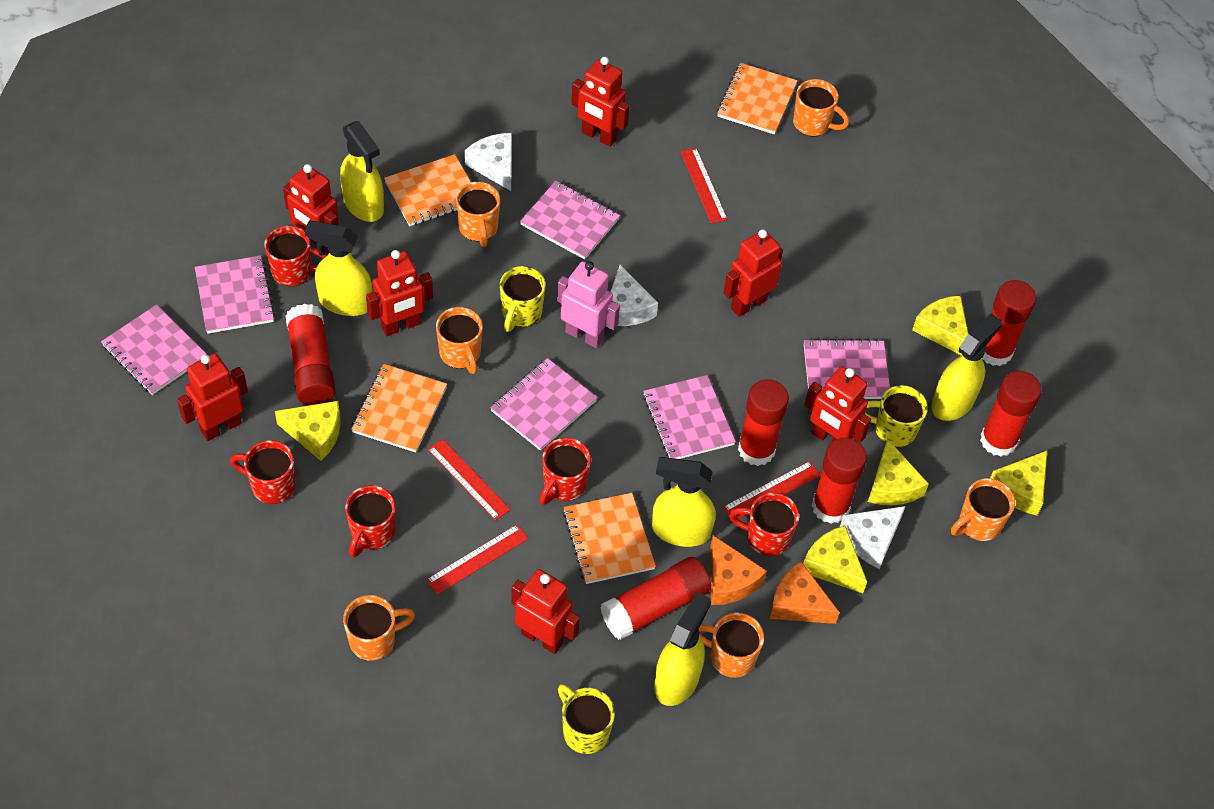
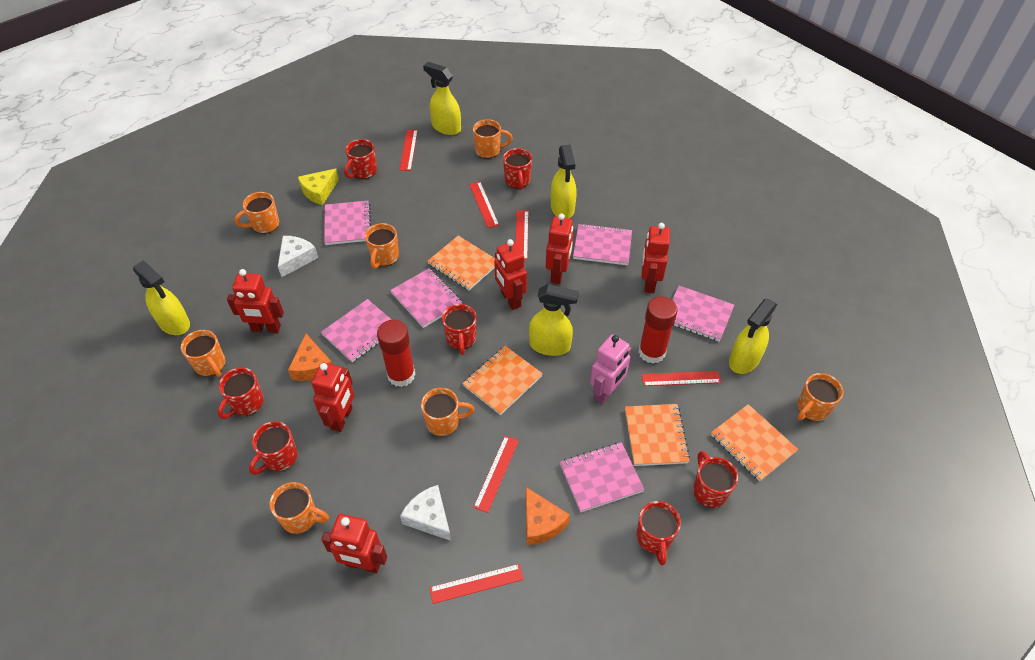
orange mug: [343,595,415,661] [436,307,483,374] [456,182,500,247] [699,612,764,678] [793,79,849,137] [951,478,1015,541] = 6 -> [181,330,225,377] [235,192,279,234] [269,482,329,534] [365,223,399,269] [421,388,475,436] [473,119,513,158] [797,373,843,421] = 7
red glue stick: [285,304,336,405] [600,557,711,640] [738,379,789,466] [812,438,867,524] [980,371,1041,457] [982,280,1036,366] = 6 -> [377,320,416,387] [638,296,678,363] = 2
red mug: [230,440,296,504] [264,226,327,286] [345,485,396,557] [539,438,591,505] [729,493,799,556] = 5 -> [218,368,264,419] [249,421,298,475] [344,139,377,179] [442,304,477,355] [503,148,532,190] [637,501,681,565] [693,451,738,508] = 7
red robot: [177,353,248,441] [283,164,339,254] [366,250,433,336] [511,569,580,654] [571,57,630,147] [723,229,783,317] [804,366,871,442] = 7 -> [227,269,284,333] [311,363,354,432] [321,514,387,573] [494,239,527,310] [546,213,573,284] [641,223,670,293] = 6
red ruler: [426,524,529,595] [428,439,511,521] [680,148,727,223] [723,461,821,519] = 4 -> [399,130,418,171] [429,564,524,604] [469,182,499,228] [473,436,519,513] [515,210,529,260] [641,371,721,386] = 6
white cheese: [465,133,512,191] [610,265,658,326] [840,506,906,569] = 3 -> [278,236,318,277] [400,485,451,541] = 2
yellow cheese: [275,401,341,461] [803,526,867,593] [868,438,929,505] [912,296,968,356] [990,451,1047,516] = 5 -> [298,169,339,205] = 1
yellow mug: [500,266,546,332] [558,684,615,754] [865,385,928,447] = 3 -> none = 0

